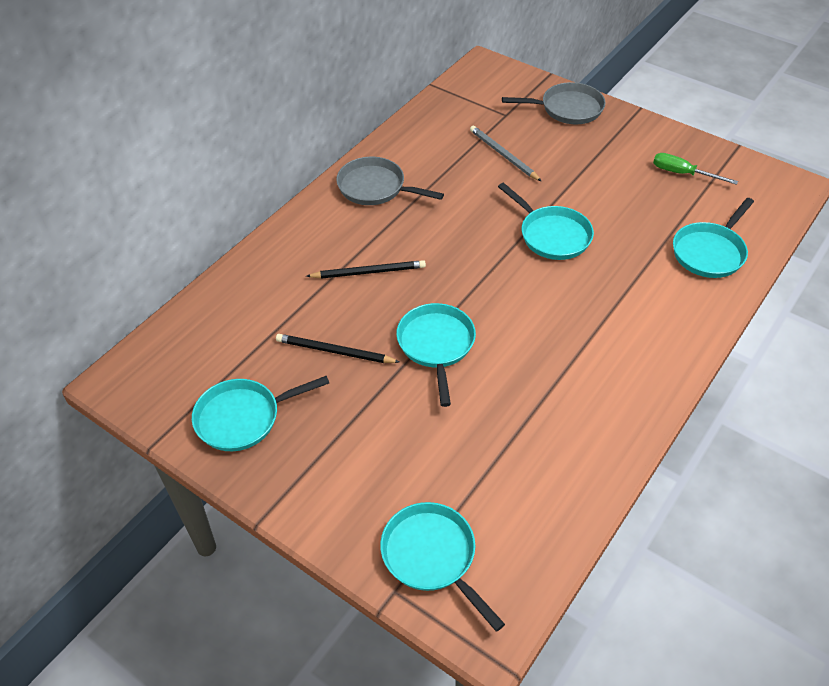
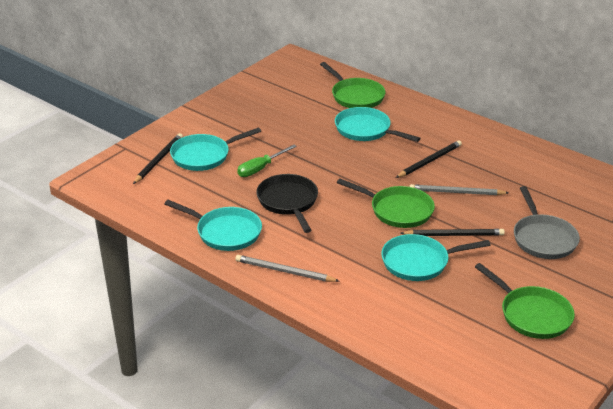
black pan: none = 0 -> [256,174,318,233] = 1
black pencil: [276,334,399,363] [306,260,426,279] = 2 -> [133,133,183,184] [396,140,462,178] [400,229,505,236] = 3
green pan: none = 0 -> [320,62,386,108] [337,179,435,228] [475,263,575,339] = 3
grey pan: [336,157,444,205] [502,82,605,124] = 2 -> [514,186,580,259] = 1
grey pencil: [470,126,541,181] = 1 -> [235,255,339,282] [410,184,508,195] = 2
turquoise pan: [192,376,329,451] [380,502,505,632] [396,303,476,407] [498,183,594,260] [673,198,754,278] = 5 -> [164,200,262,251] [170,127,261,171] [335,107,421,142] [381,234,491,281] = 4

